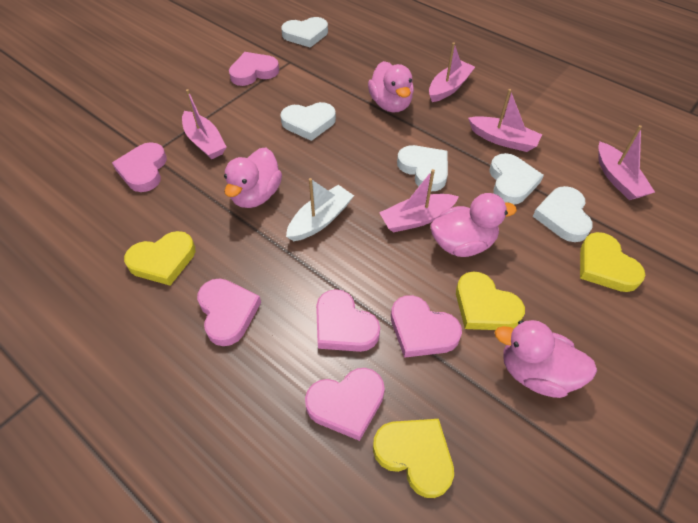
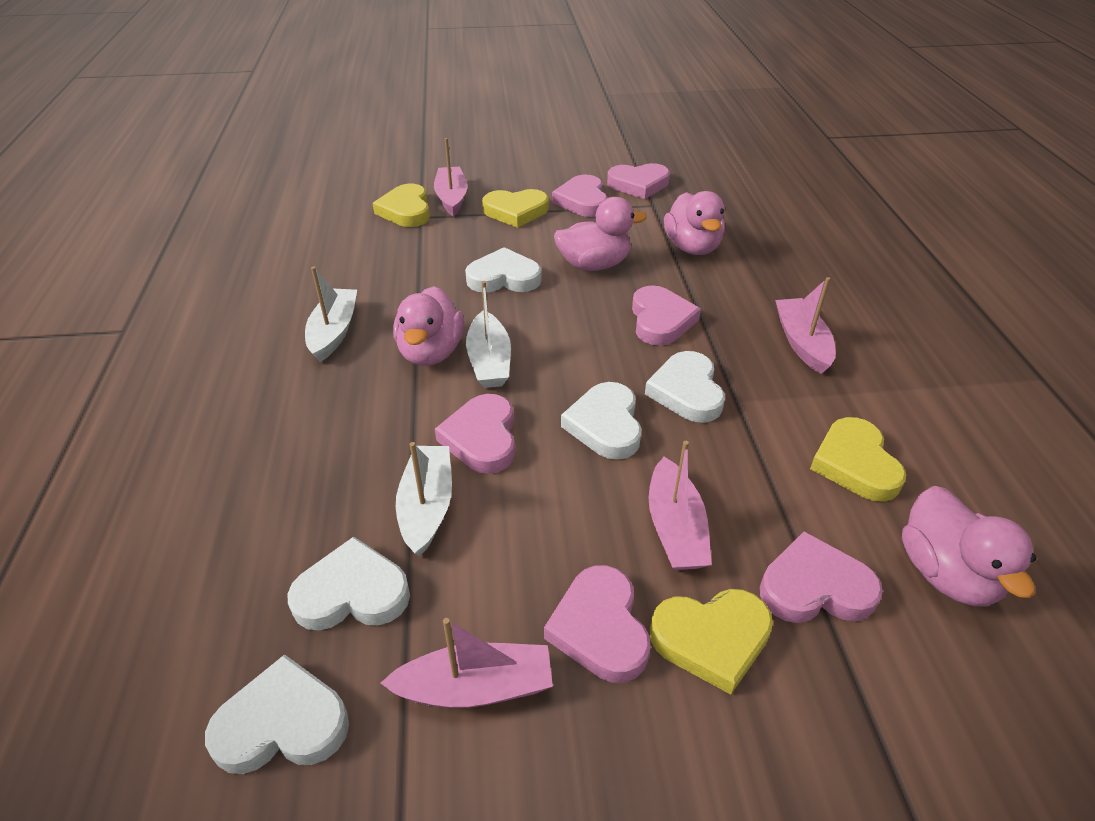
pink boat: [182,89,226,159] [379,169,459,233] [429,42,475,102] [468,89,542,152] [598,125,655,200] = 5 -> [381,618,553,708] [434,138,468,217] [649,441,712,570] [775,277,836,374] = 4
white boat: [286,178,354,241] = 1 -> [305,267,357,362] [396,442,452,557] [466,281,511,388] = 3

